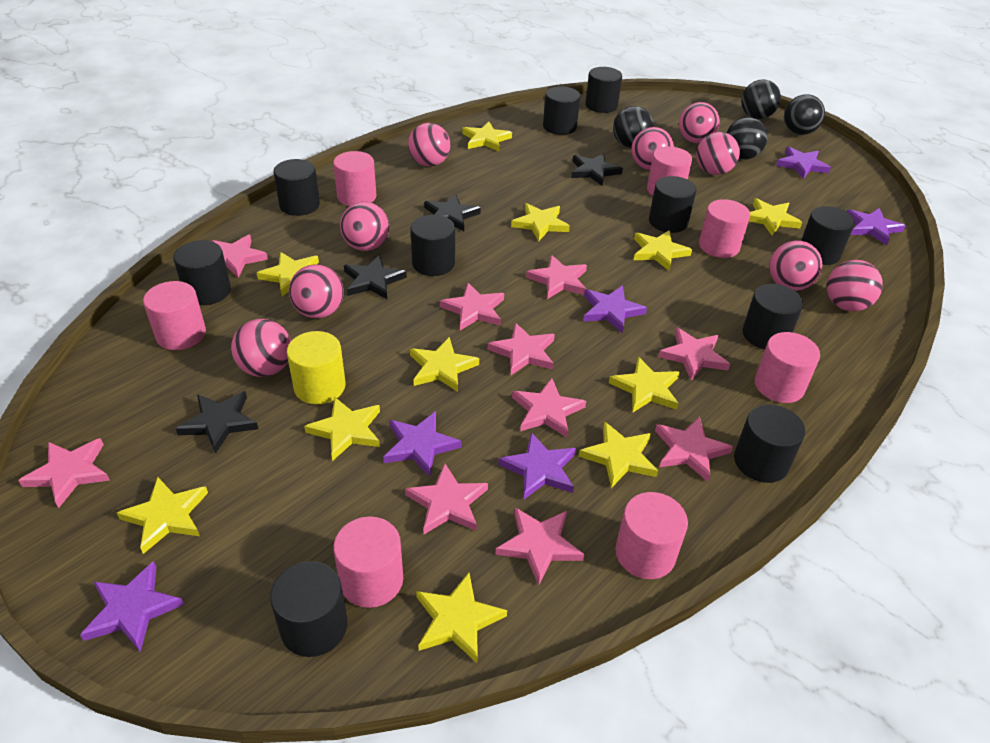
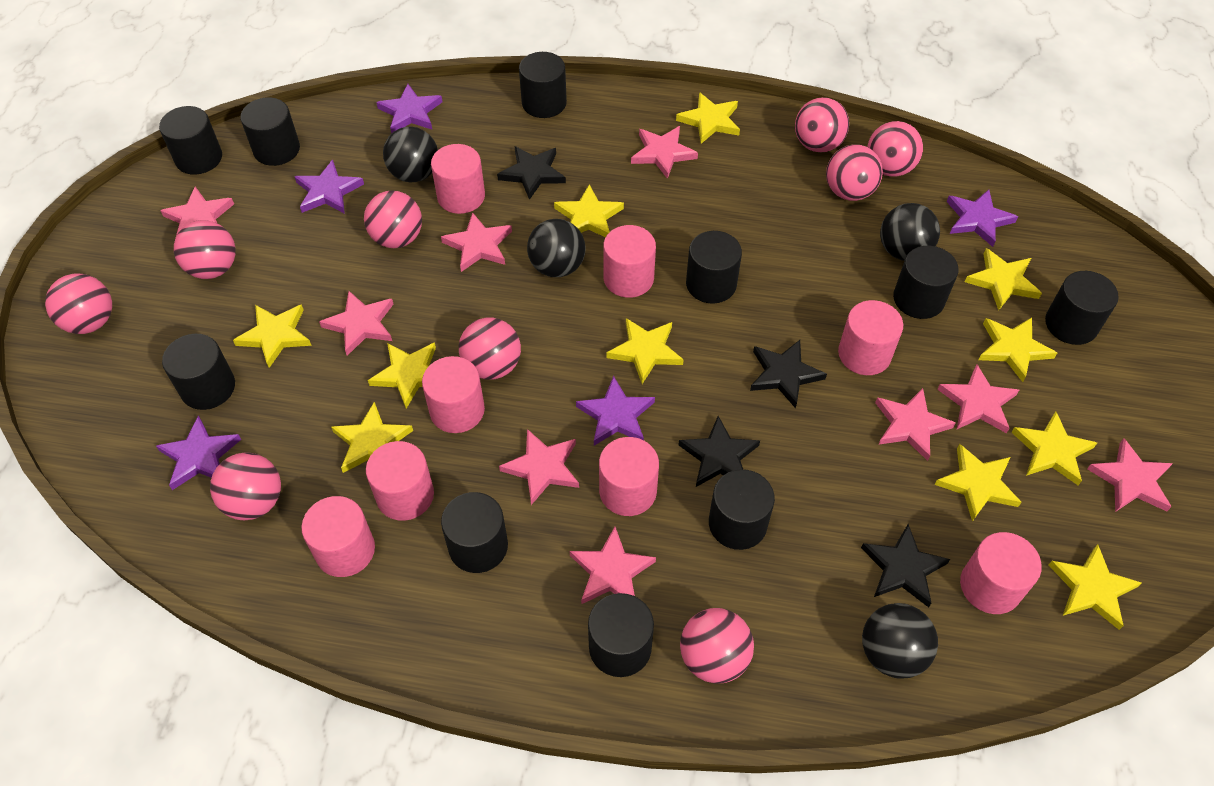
pink cylinder: [143,281,206,350] [333,151,376,206] [333,516,403,608] [615,492,688,579] [647,147,692,196] [699,199,750,258] [755,332,820,403] = 7 -> [301,496,375,577] [366,441,434,521] [422,356,485,433] [431,144,485,214] [599,437,659,516] [603,225,656,298] [838,300,903,375] [960,532,1042,614] = 8
pink star: [18,438,110,508] [211,235,268,278] [405,463,488,534] [440,283,504,330] [488,323,555,375] [495,507,585,585] [512,378,586,437] [526,255,587,299] [655,416,733,482] [658,327,730,380] = 10 -> [160,187,234,236] [319,291,393,356] [441,212,512,272] [499,429,579,505] [570,527,656,604] [631,126,698,179] [875,388,956,461] [937,364,1019,433] [1087,438,1173,512] = 9
purple star: [80,561,184,652] [383,411,462,477] [498,432,576,499] [583,286,647,333] [776,147,831,179] [847,208,905,245] = 6 -> [156,415,241,490] [294,160,364,214] [376,84,442,133] [576,376,655,446] [947,190,1018,247] = 5
yellow cylinder: [287,331,345,404] = 1 -> none = 0

